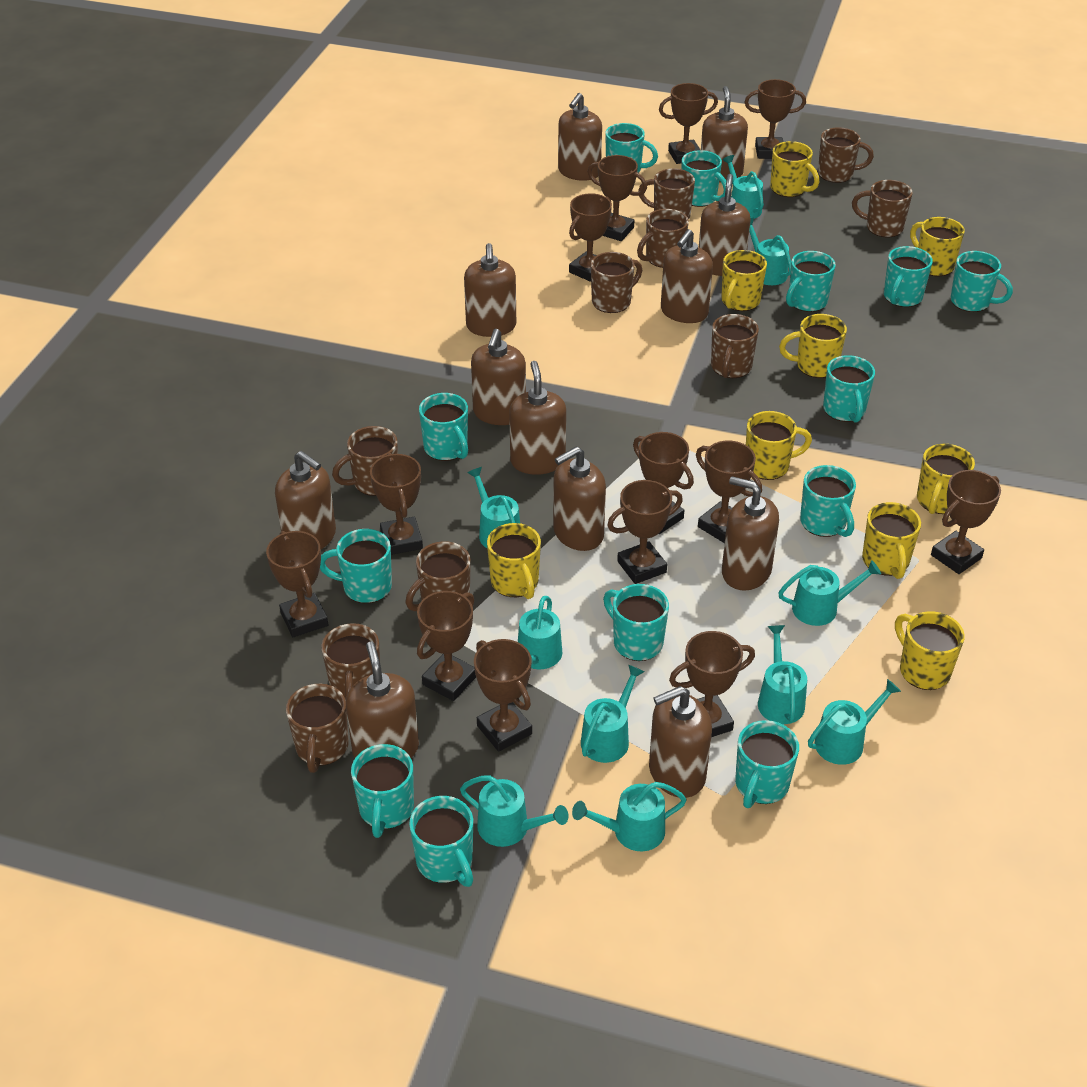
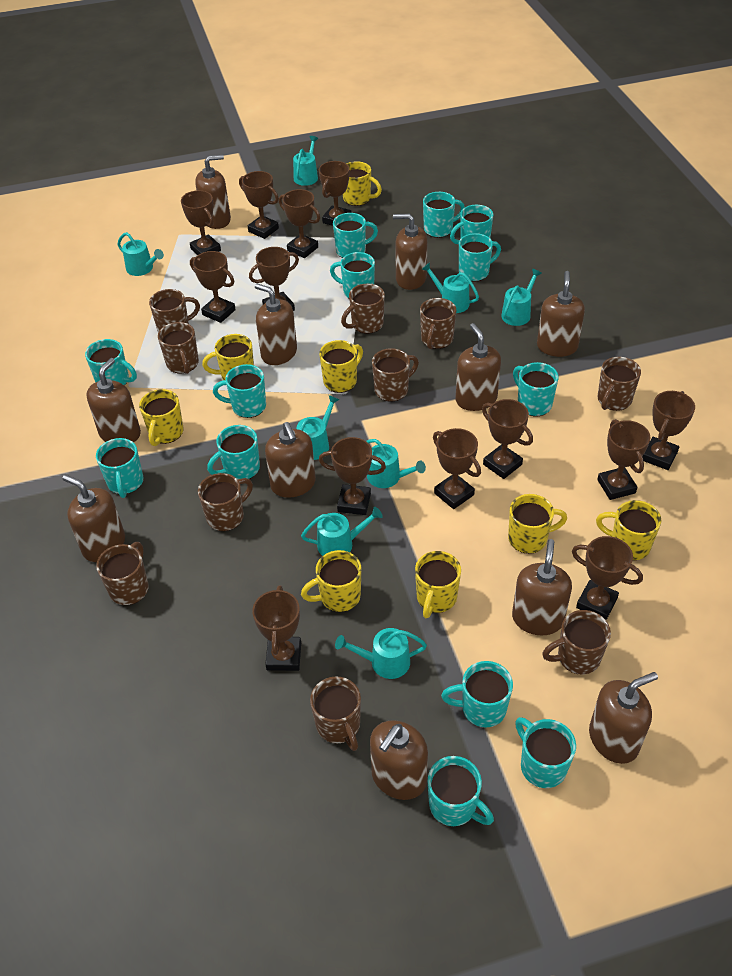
brown soap dispenser: [275,451,336,549] [346,642,419,758] [464,243,516,337] [471,329,526,425] [509,361,566,475] [553,447,606,551] [558,93,602,181] [649,686,712,798] [661,229,713,323] [699,174,751,276] [701,86,748,182] [722,476,779,591] = 12 -> [62,475,125,562] [86,358,141,442] [195,154,231,229] [255,284,297,365] [265,422,316,498] [370,720,428,800] [393,214,427,290] [456,323,501,411] [512,539,572,636] [537,271,585,357] [589,672,658,764] = 11
turquoise watering can: [460,775,569,847] [467,467,520,548] [518,596,562,669] [572,782,687,851] [581,665,645,763] [722,155,764,219] [749,218,791,285] [758,625,807,724] [778,560,881,626] [808,679,901,765] = 10 -> [117,232,164,276] [293,136,318,186] [297,395,339,460] [301,507,383,556] [335,628,427,679] [366,439,426,488] [422,262,479,313] [501,269,542,326] = 8
yellow mug: [487,523,541,599] [721,250,767,311] [746,411,812,480] [770,141,819,197] [779,314,847,378] [862,502,921,579] [895,612,965,690] [910,217,965,276] [917,444,975,514] = 9 -> [139,389,184,446] [202,334,254,380] [301,550,361,612] [319,340,363,393] [343,161,382,206] [415,551,461,618] [508,494,567,554] [596,500,661,560] = 8

